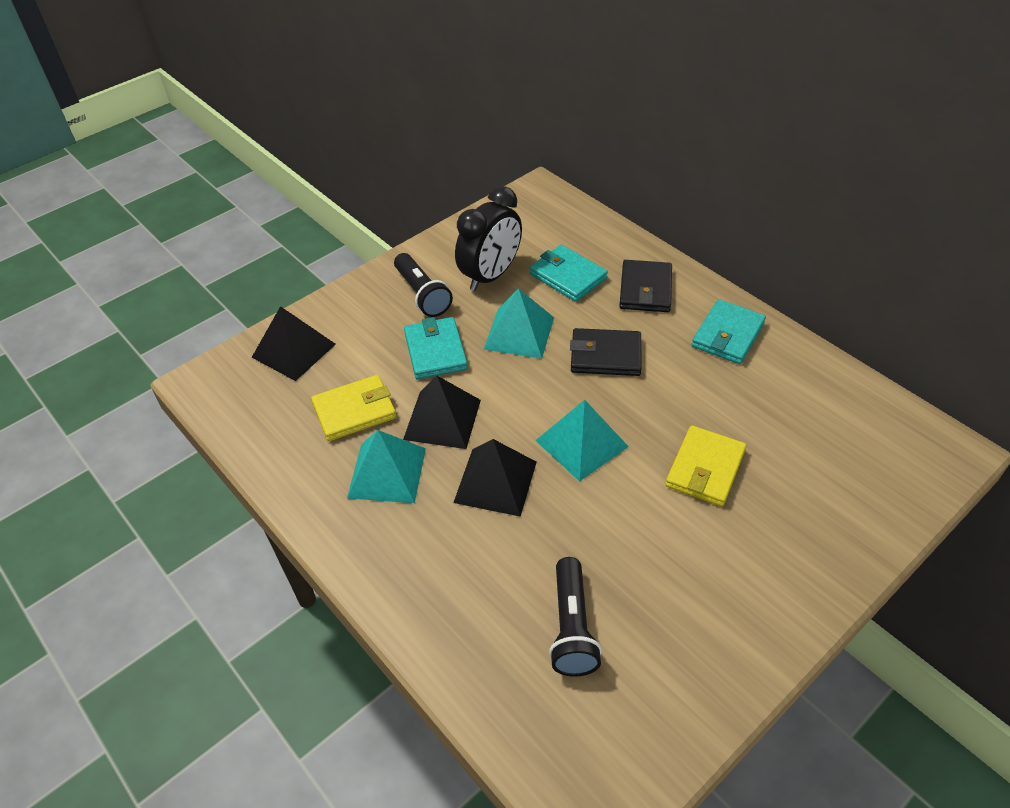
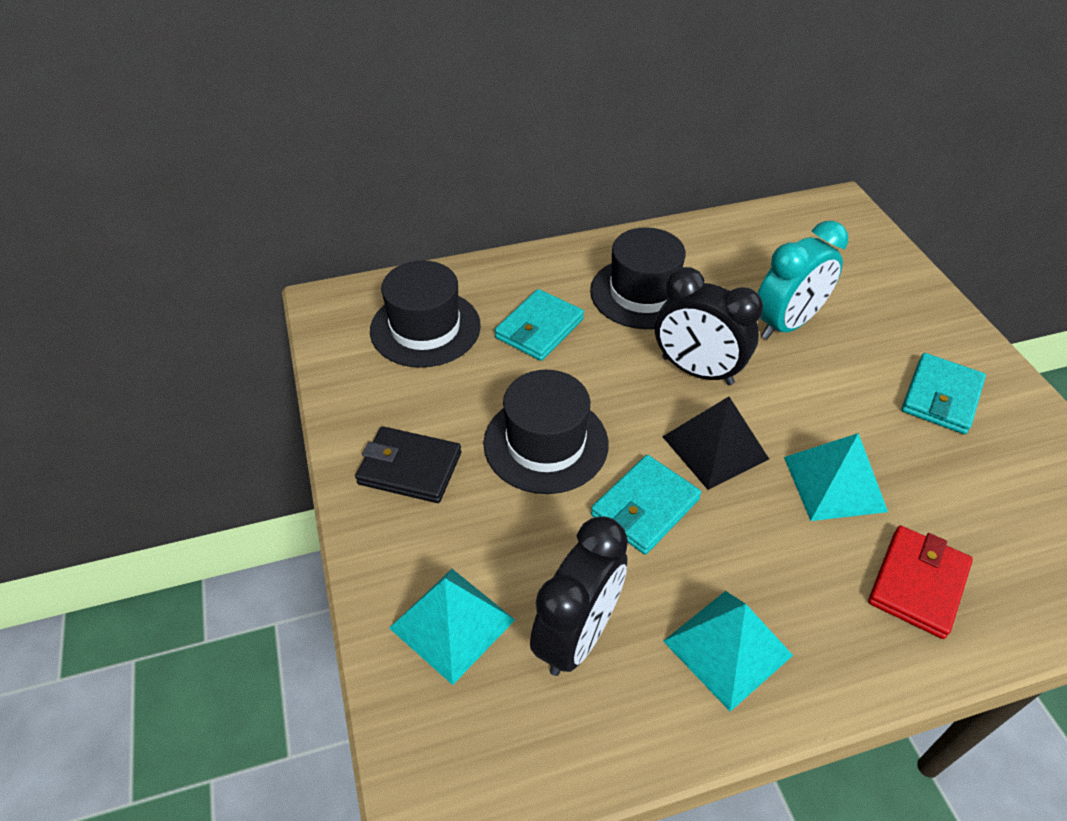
black clock: [455,186,522,291] = 1 -> [530,517,628,676] [655,267,763,385] = 2
black flashlight: [394,253,453,317] [549,557,602,677] = 2 -> none = 0
black hat: none = 0 -> [370,260,481,368] [483,370,609,494] [590,227,686,329] = 3
black pyramid: [252,306,336,381] [403,376,481,449] [453,439,537,517] = 3 -> [662,397,769,490] = 1
black wallet: [570,328,642,376] [619,260,672,312] = 2 -> [355,426,461,503] = 1
red wallet: none = 0 -> [868,525,973,639] = 1
turquoise clock: none = 0 -> [758,221,848,339] = 1
yellow wallet: [311,375,396,441] [666,426,746,506] = 2 -> none = 0

